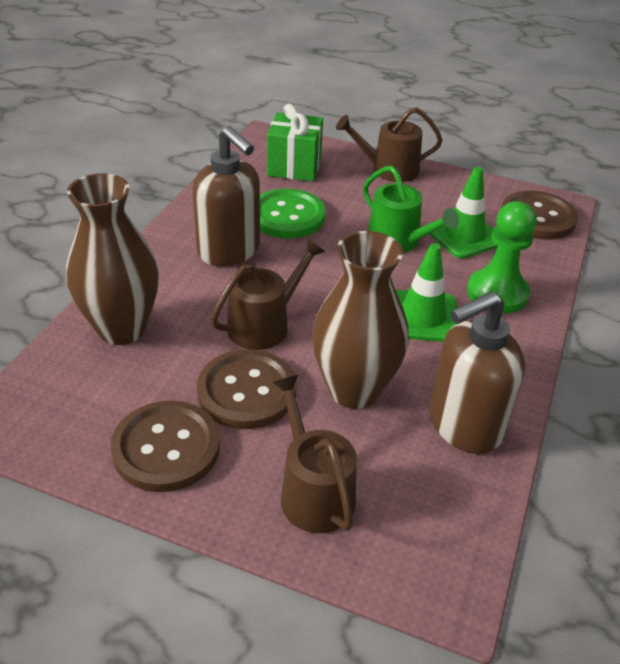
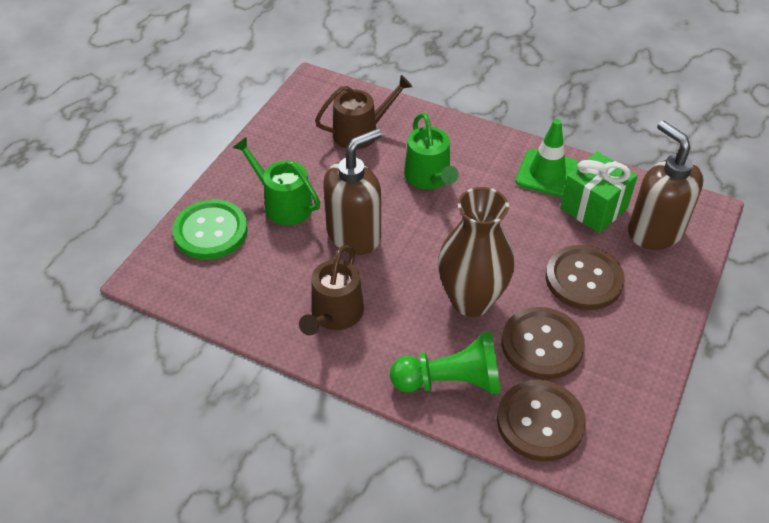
brown vase: [66,173,159,345] [312,231,409,409] = 2 -> [438,187,514,317] = 1
brown watering can: [211,239,325,350] [272,375,357,533] [336,107,443,182] = 3 -> [299,245,364,335] [315,75,412,150] = 2
green traffic cone: [396,243,457,342] [429,166,498,259] = 2 -> [515,119,578,197] = 1
green watering can: [363,166,459,253] = 1 -> [232,137,320,225] [404,113,459,189] = 2

